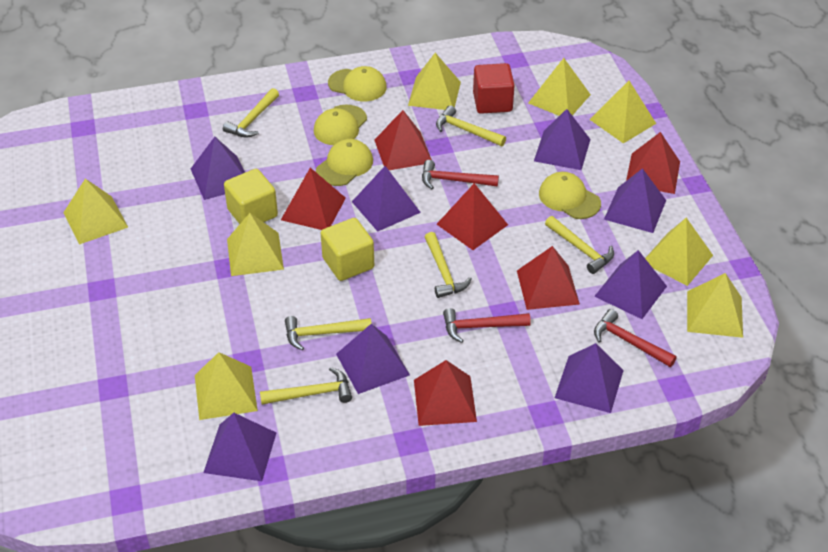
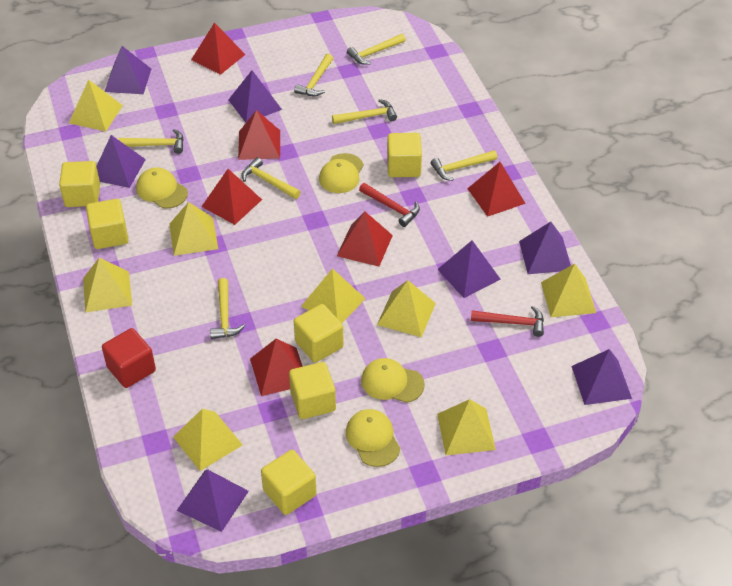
purple pyramid: [191,137,245,200] [203,413,276,481] [336,324,410,394] [352,166,421,232] [534,109,591,170] [555,343,624,413] [594,250,667,319] [604,168,666,233] = 8 -> [96,135,146,188] [105,46,151,94] [177,469,249,532] [228,70,282,123] [437,240,500,298] [519,222,571,274] [571,349,632,405] = 7
red hammer: [422,160,499,189] [443,308,531,343] [594,309,677,367] = 3 -> [359,183,420,227] [471,306,544,337] = 2
yellow cube: [224,168,278,224] [321,218,374,281] = 2 -> [59,161,100,207] [86,199,129,249] [261,450,317,515] [289,362,336,419] [294,304,344,363] [387,133,422,177] = 6
yellow hammer: [223,88,279,137] [260,367,352,405] [285,316,372,350] [425,232,472,298] [436,105,506,146] [545,216,614,274] = 6 -> [119,129,184,154] [210,278,245,339] [242,157,301,199] [294,54,333,96] [332,99,397,124] [347,34,405,65] [431,150,497,181] = 7

